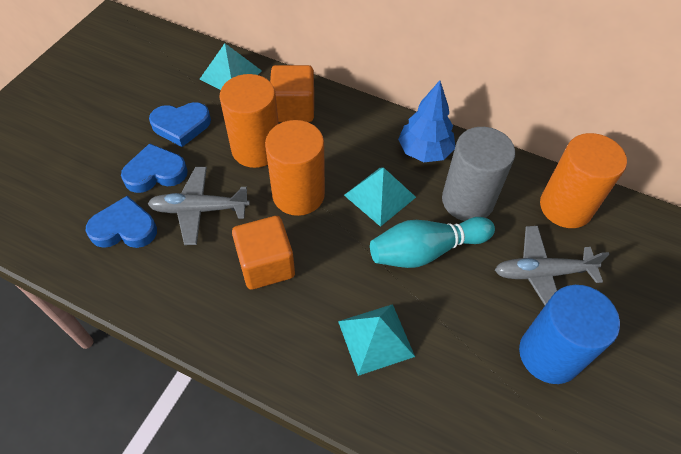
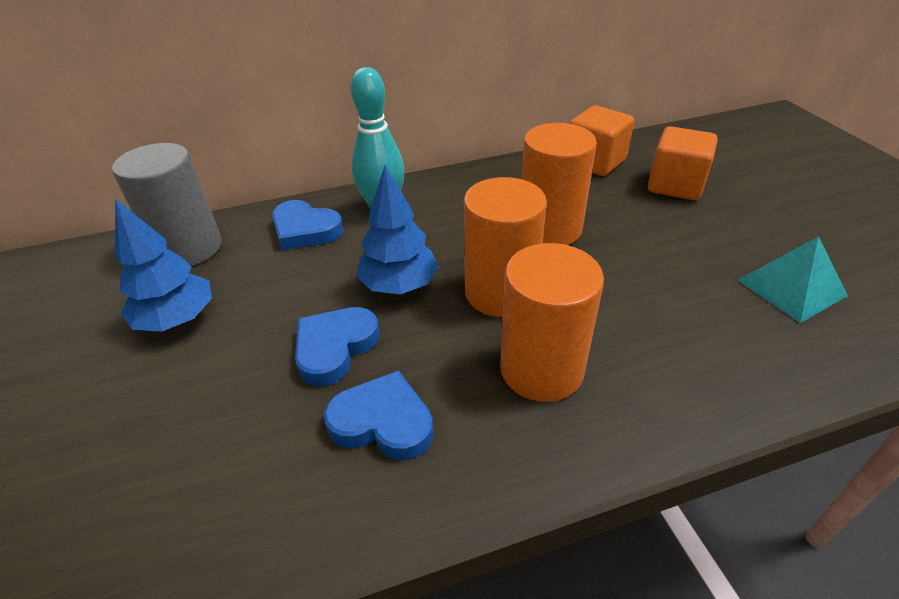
blue cylinder: [519,285,620,384] = 1 -> none = 0
blue tree: [398,80,455,162] = 1 -> [115,199,212,332] [356,166,439,295] = 2
grey plane: [148,167,250,245] [495,226,610,305] = 2 -> none = 0
turquoise pyramid: [199,43,262,90] [338,304,415,376] [344,167,416,227] = 3 -> [738,236,848,323] = 1

